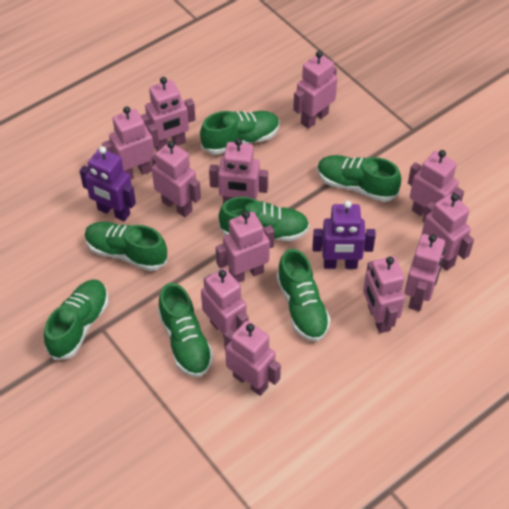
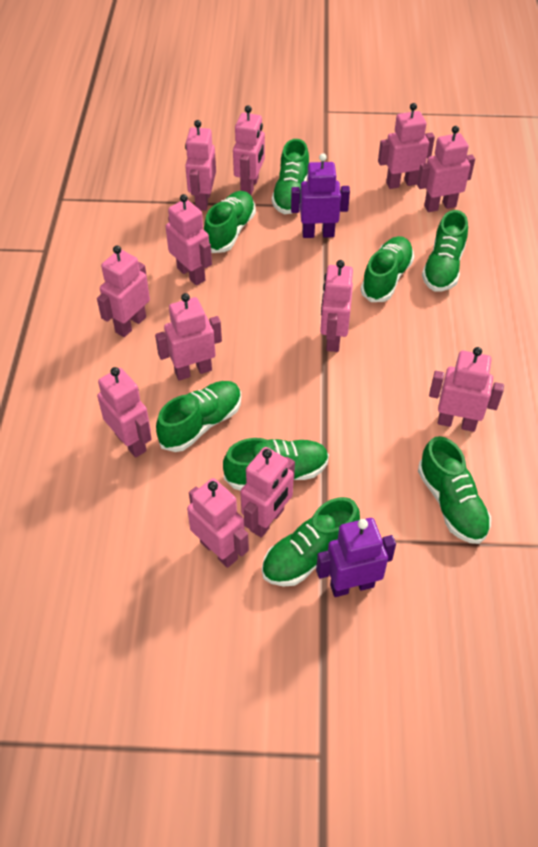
green shoe: [44,279,109,360] [85,222,167,271] [158,283,213,377] [200,111,279,155] [219,197,309,241] [276,249,331,342] [317,155,401,202] = 7 -> [156,381,241,452] [204,191,256,253] [223,438,329,491] [262,497,360,587] [272,139,309,214] [361,236,414,302] [418,436,491,544] [422,210,468,292] = 8

